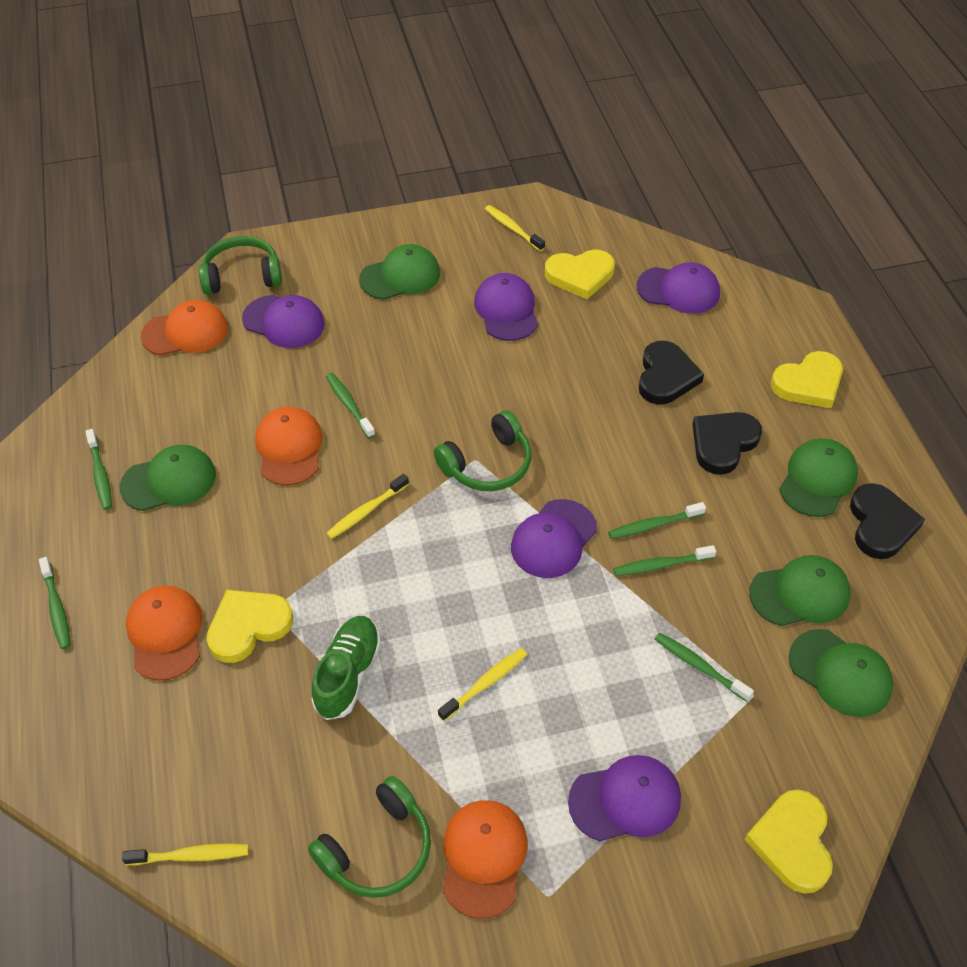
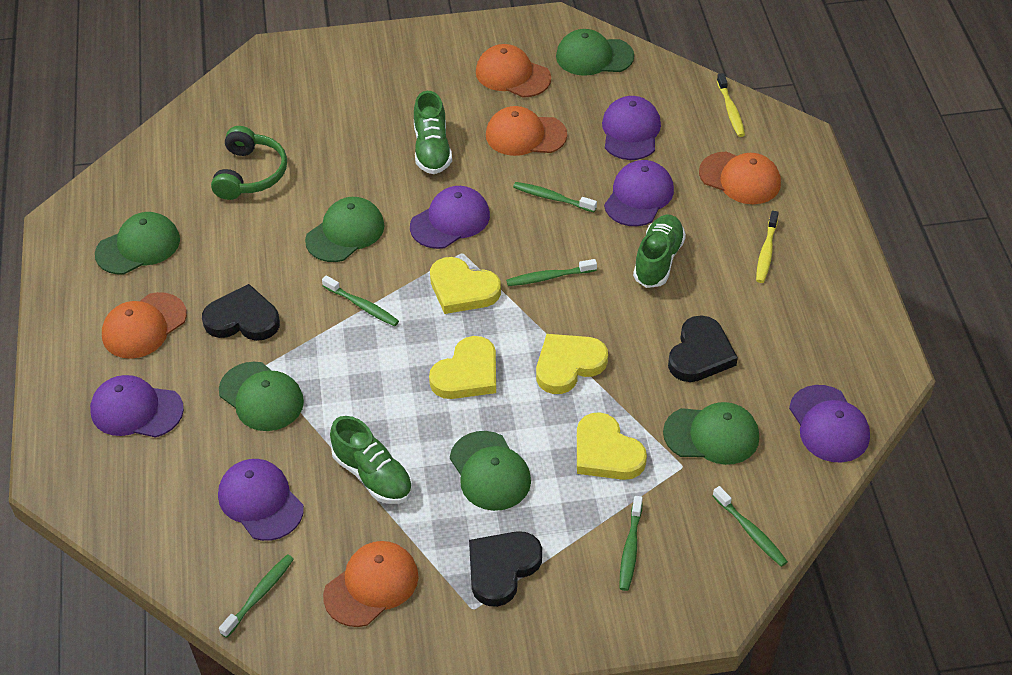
green cap: [120,445,216,511] [359,244,440,300] [749,555,851,626] [779,438,858,517] [789,629,893,717] = 5 -> [95,212,180,274] [219,362,304,431] [305,197,385,262] [450,431,531,511] [556,29,634,76] [663,402,759,465] = 6
green headphones: [199,236,282,295] [308,776,431,898] [434,410,531,491] = 3 -> [211,126,287,200] = 1
green shoe: [312,616,381,720] = 1 -> [330,416,413,504] [414,91,452,174] [633,215,686,288] = 3
orange cap: [126,585,202,681] [141,300,228,355] [255,407,323,485] [443,800,528,919] = 4 -> [102,292,187,359] [323,541,419,627] [476,44,551,97] [486,106,567,156] [699,152,781,204] = 5
purple cap: [242,295,325,348] [474,273,538,341] [511,499,597,578] [568,755,681,841] [637,262,720,314] = 5 -> [90,375,184,438] [218,459,304,541] [410,186,490,249] [602,96,661,160] [604,160,674,226] [789,385,870,462] = 6
yellow toothbrush: [122,843,249,865] [326,474,409,539] [438,648,527,721] [485,205,545,251] = 4 -> [717,73,745,137] [756,211,779,283] = 2

